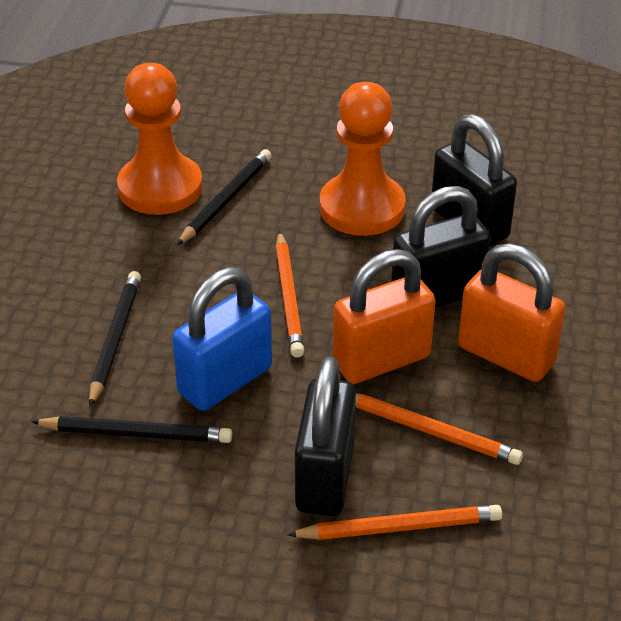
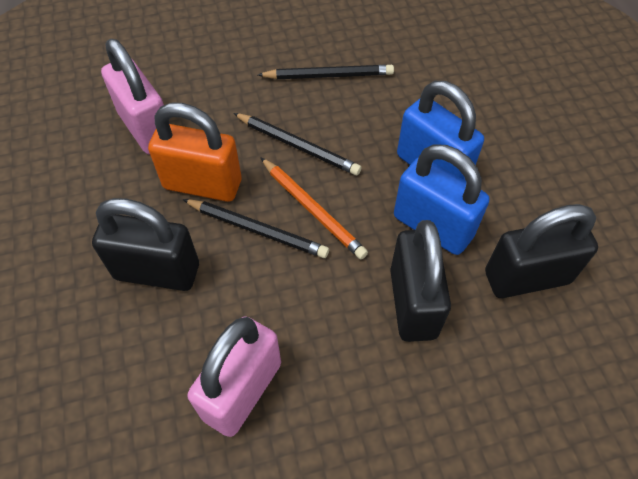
blue padlock: [172,267,272,411] = 1 -> [394,144,489,255] [397,81,484,181] = 2
orange padlock: [333,249,436,384] [458,243,566,382] = 2 -> [148,102,242,202] = 1
orange pawn: [117,63,203,215] [320,82,406,236] = 2 -> none = 0
orange pencil: [276,231,304,358] [287,505,502,540] [356,393,523,465] = 3 -> [260,157,368,259] = 1
pink padlock: none = 0 -> [101,39,170,154] [187,316,281,437] = 2

